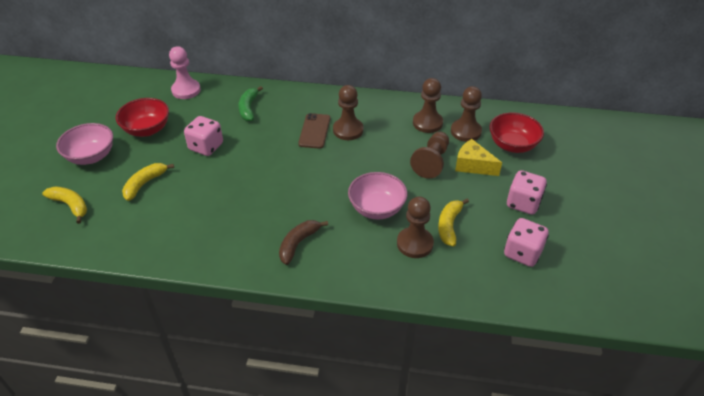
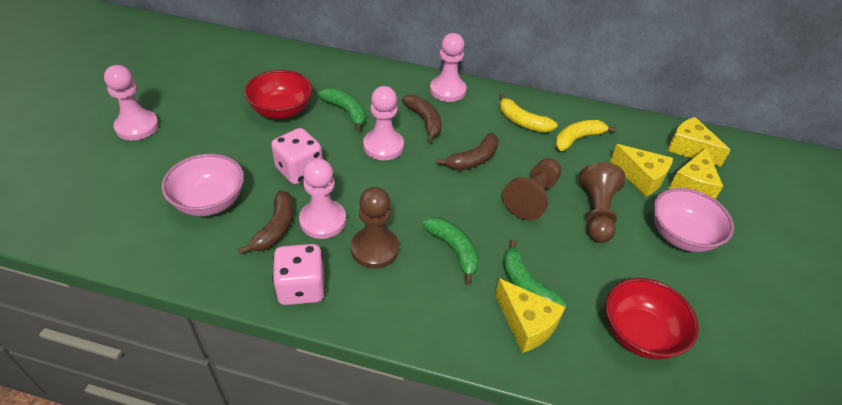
brown banana: [279,220,328,265] = 1 -> [238,191,294,254] [402,95,442,143] [436,133,499,170] = 3
brown pawn: [333,85,363,140] [397,196,434,258] [410,132,449,179] [413,78,443,133] [451,86,482,142] = 5 -> [351,187,399,269] [503,158,561,220] [579,162,625,243] = 3
brown phone: [298,113,330,149] = 1 -> none = 0
green banana: [238,86,263,122] = 1 -> [318,88,366,132] [422,217,479,285] [503,240,566,307] = 3
pink dice: [184,116,223,156] [504,218,549,267] [507,170,547,215] = 3 -> [271,128,323,184] [272,244,325,305] = 2
pink pawn: [169,46,201,99] = 1 -> [104,65,159,140] [299,158,346,239] [363,86,404,160] [430,33,467,102] = 4
yellow banana: [42,186,87,224] [122,163,174,201] [438,199,469,246] = 3 -> [499,93,558,132] [555,120,616,151] = 2
yellow cheese: [455,139,502,176] = 1 -> [495,278,565,353] [610,144,673,197] [667,117,731,167] [669,147,723,199] = 4

